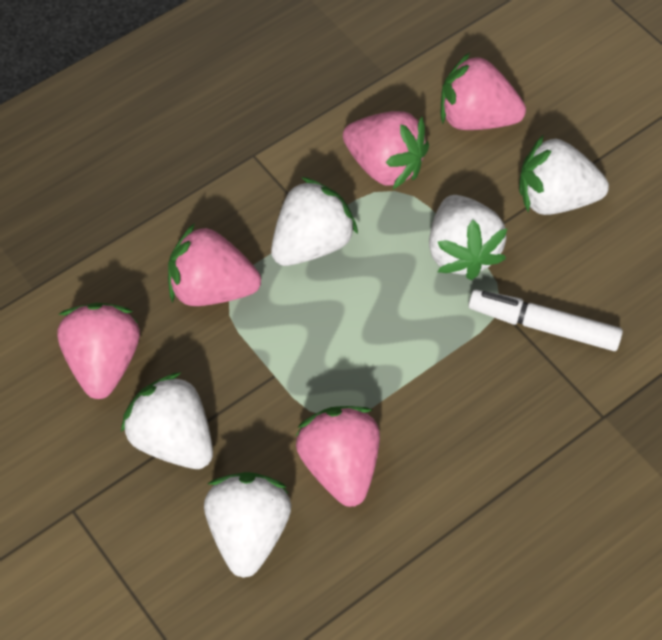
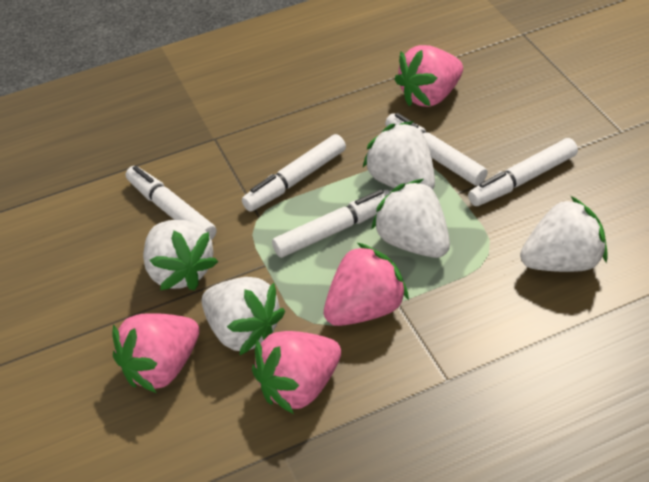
pink strawberry: [58,303,140,399] [168,223,261,306] [296,406,380,507] [343,111,429,189] [441,52,526,130] = 5 -> [113,313,199,393] [252,331,341,414] [324,243,409,326] [394,45,463,107] = 4
white marker: [468,289,623,351] = 1 -> [126,166,217,240] [242,134,346,212] [272,189,390,258] [385,113,488,186] [468,138,578,206] = 5

